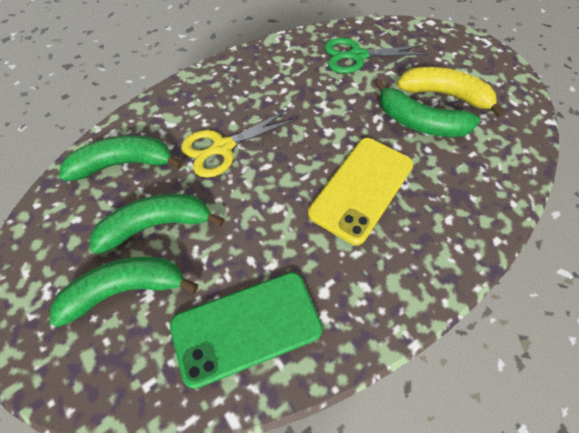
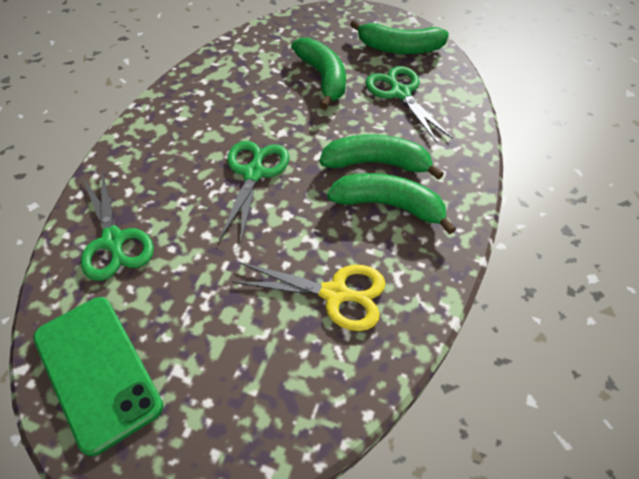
green scissors: [324,38,429,73] = 1 -> [81,171,154,281] [219,141,289,244] [365,66,452,143] = 3
yellow banana: [397,67,505,117] = 1 -> none = 0
yellow phone: [308,138,413,245] = 1 -> none = 0

